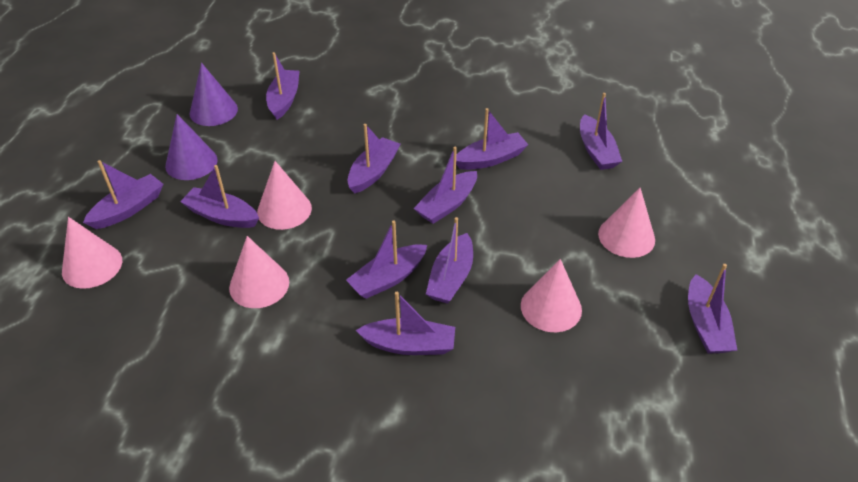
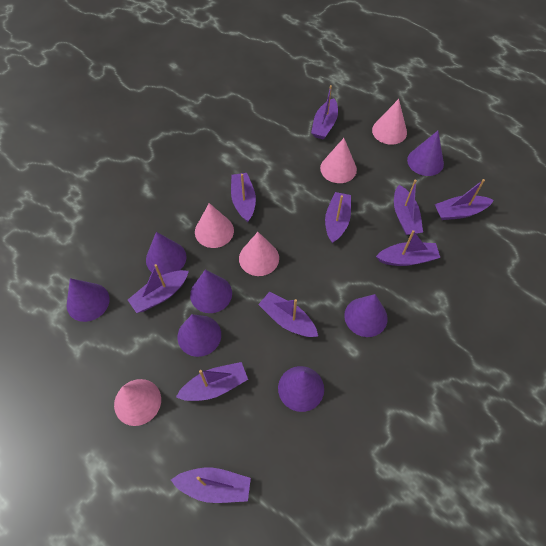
purple boat: [83,160,163,229] [180,165,259,228] [266,52,299,120] [346,220,427,299] [348,124,400,194] [356,292,455,355] [413,147,477,224] [426,217,473,304] [456,108,528,170] [580,93,622,170] [688,264,737,353] = 11 -> [128,264,189,313] [171,468,251,503] [176,362,248,401] [231,173,256,222] [258,292,318,337] [311,85,338,139] [325,192,351,243] [376,230,440,266] [394,180,423,235] [435,179,494,220] = 10
purple cone: [165,114,218,180] [189,63,238,126] = 2 -> [67,278,110,322] [146,232,186,276] [177,314,221,357] [190,270,232,313] [278,366,324,412] [344,294,388,337] [407,131,444,176] = 7

